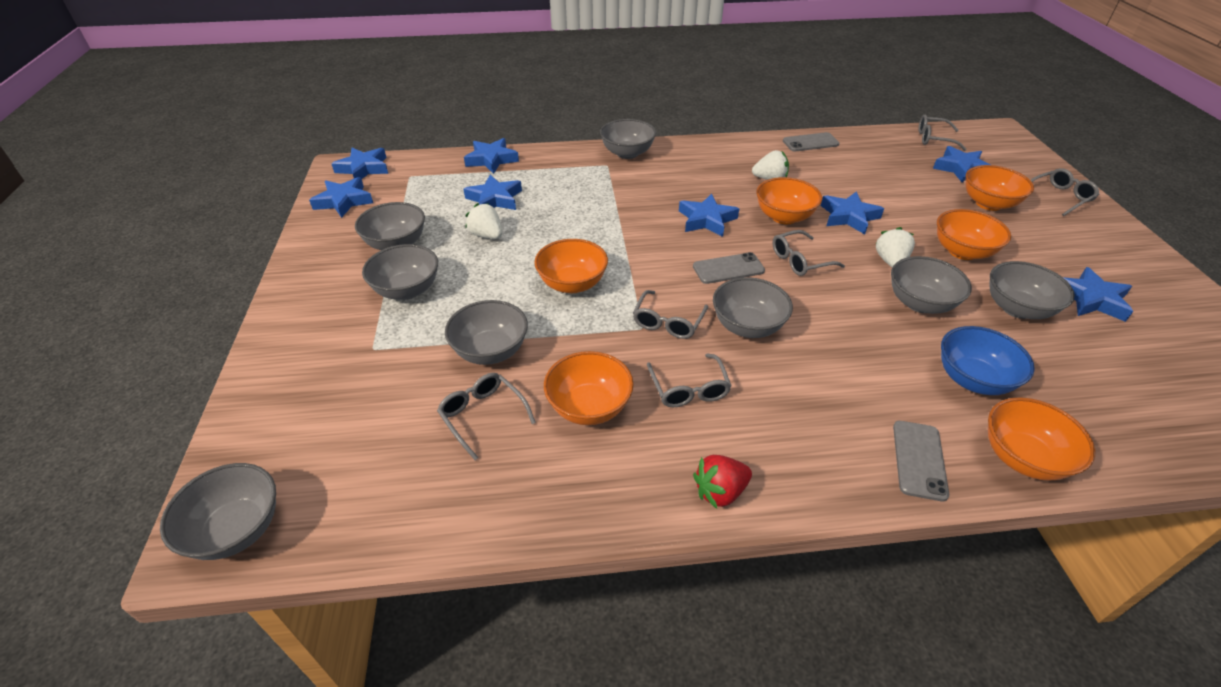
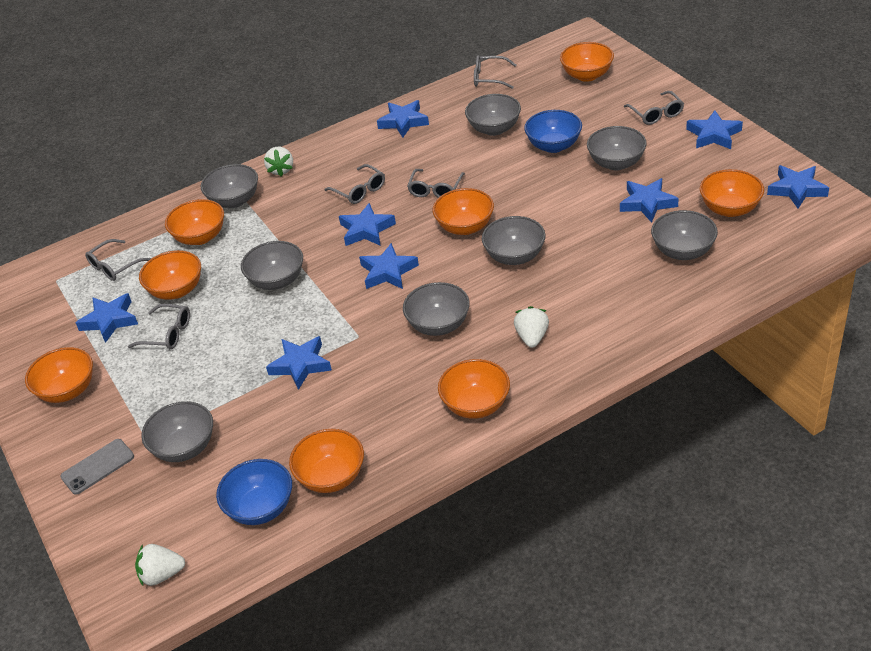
blue bowl: [941,326,1035,395] = 1 -> [216,459,292,525] [524,110,582,153] = 2
grey phone: [693,252,765,284] [783,132,839,152] [893,421,949,501] = 3 -> [61,439,134,495] = 1
orange bowl: [534,239,608,293] [544,351,634,425] [756,177,822,224] [937,209,1011,260] [966,165,1034,211] [988,397,1095,481] = 6 -> [25,347,93,403] [139,250,201,300] [165,199,224,245] [289,429,364,493] [433,188,494,235] [438,359,510,419] [560,42,614,82] [700,169,764,217] = 8
red strawberry: [693,455,752,509] = 1 -> none = 0

